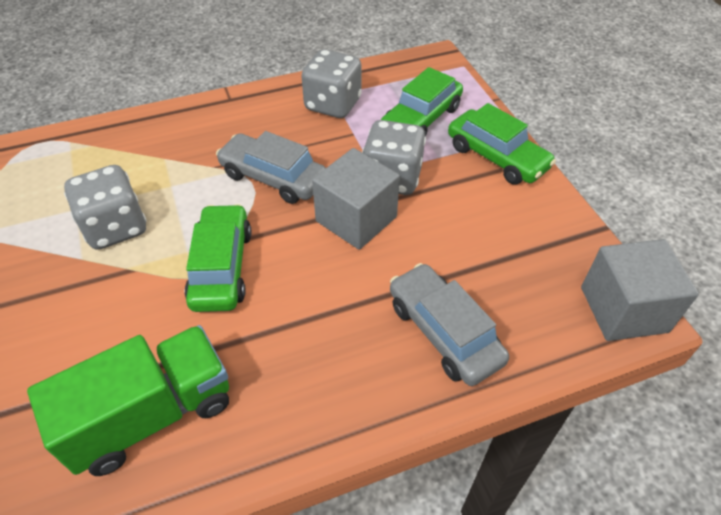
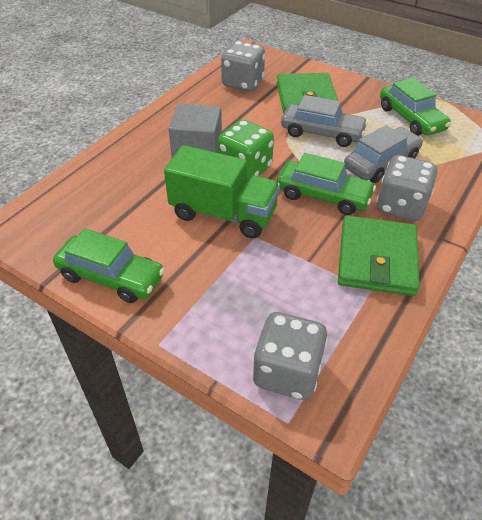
green dice: none = 0 -> [218,120,274,179] = 1
green wallet: none = 0 -> [277,73,338,114] [338,215,420,296] = 2
grey cube: [312,148,400,250] [581,239,699,341] = 2 -> [168,103,222,158] = 1

